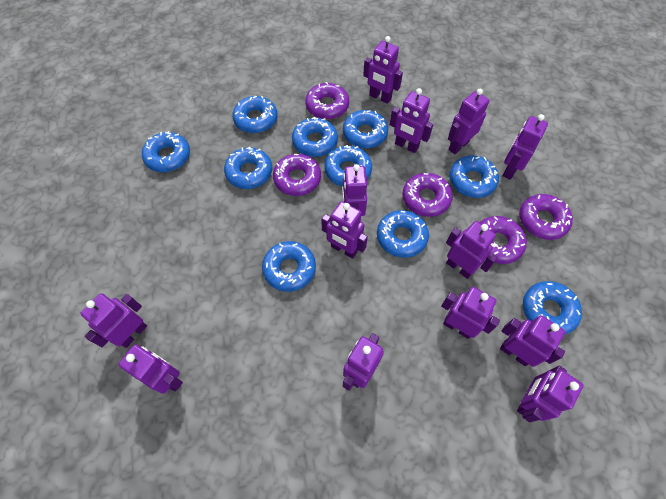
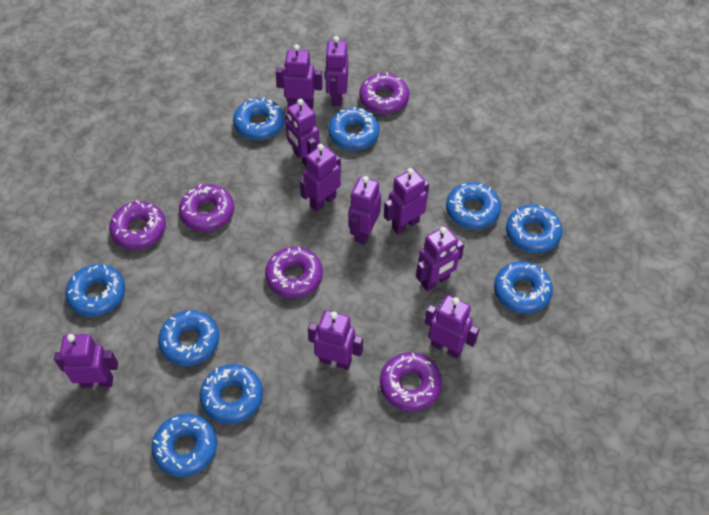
blue donut: [142,131,190,172] [224,147,272,189] [232,96,277,133] [262,241,316,292] [292,117,338,157] [324,145,372,186] [343,110,388,148] [377,210,429,258] [449,155,499,198] [523,281,582,335] = 10 -> [65,264,125,317] [152,414,217,477] [158,310,219,366] [200,364,263,424] [233,97,284,140] [328,107,380,150] [446,182,501,229] [494,261,553,314] [506,204,562,253] = 9
purple robot: [80,293,147,348] [119,345,183,394] [321,201,368,259] [342,164,367,216] [343,333,384,391] [363,36,403,104] [390,88,434,153] [441,287,500,339] [446,221,498,279] [448,89,489,154] [500,315,565,367] [502,114,548,180] [517,366,584,422] = 13 -> [54,334,118,388] [276,44,323,109] [285,99,320,168] [300,144,341,212] [308,310,363,370] [325,36,348,107] [349,176,381,244] [384,168,429,234] [416,226,464,291] [425,295,479,358] = 10

